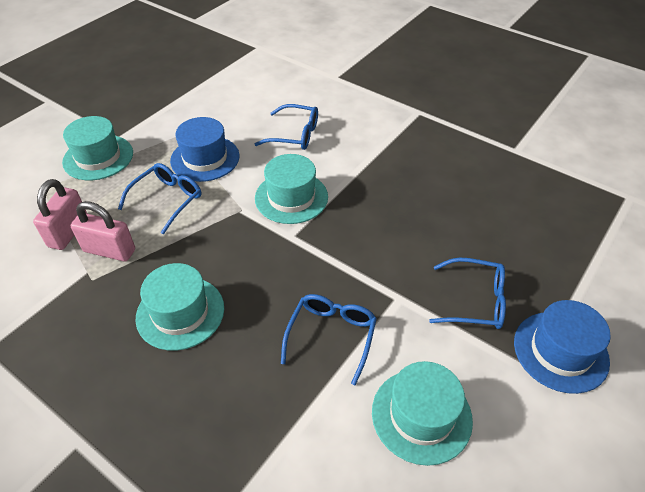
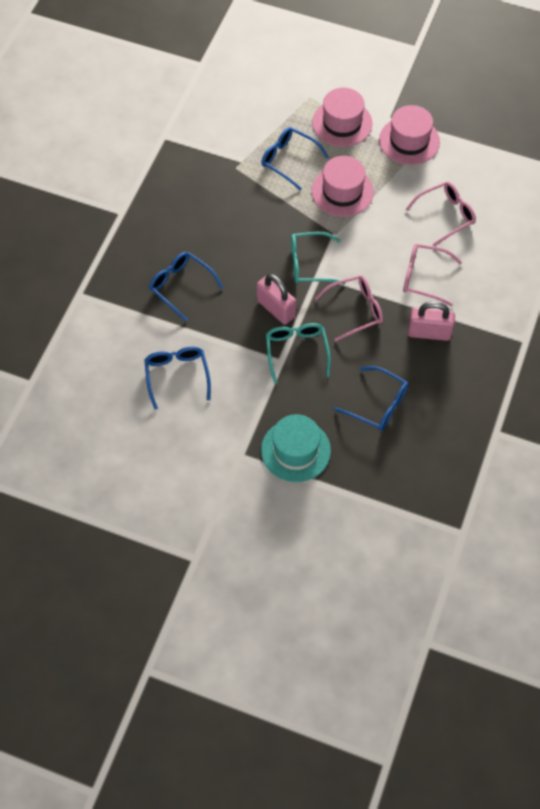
blue hat: [170,117,240,182] [514,300,611,394] = 2 -> none = 0
pink glasses: none = 0 -> [315,275,383,342] [403,244,462,306] [405,182,476,246] = 3
pink hat: none = 0 -> [311,156,374,217] [312,88,372,147] [379,105,440,165] = 3
turquoise glasses: none = 0 -> [266,323,331,384] [291,232,346,284] = 2
turquoise hat: [62,116,133,180] [136,263,224,351] [255,154,328,224] [372,361,473,466] = 4 -> [261,414,331,482] = 1

